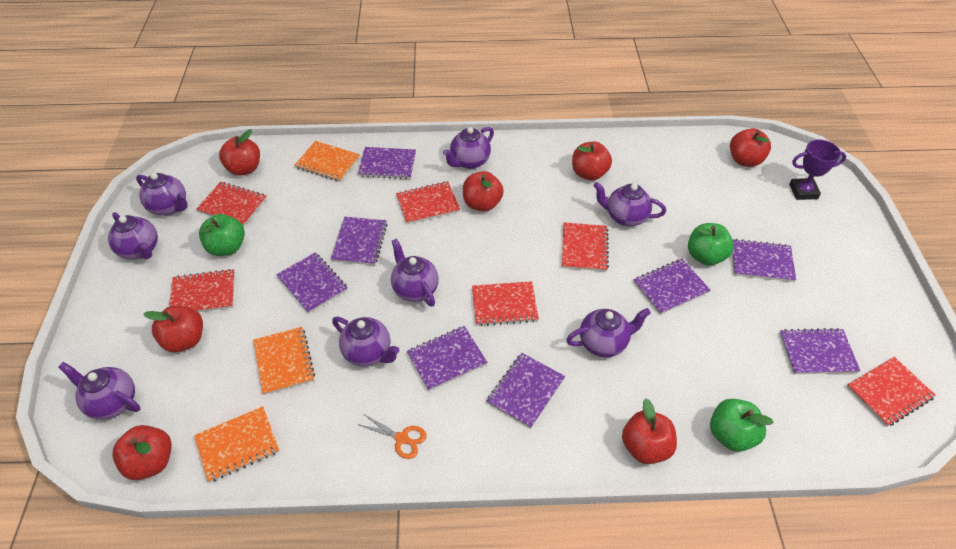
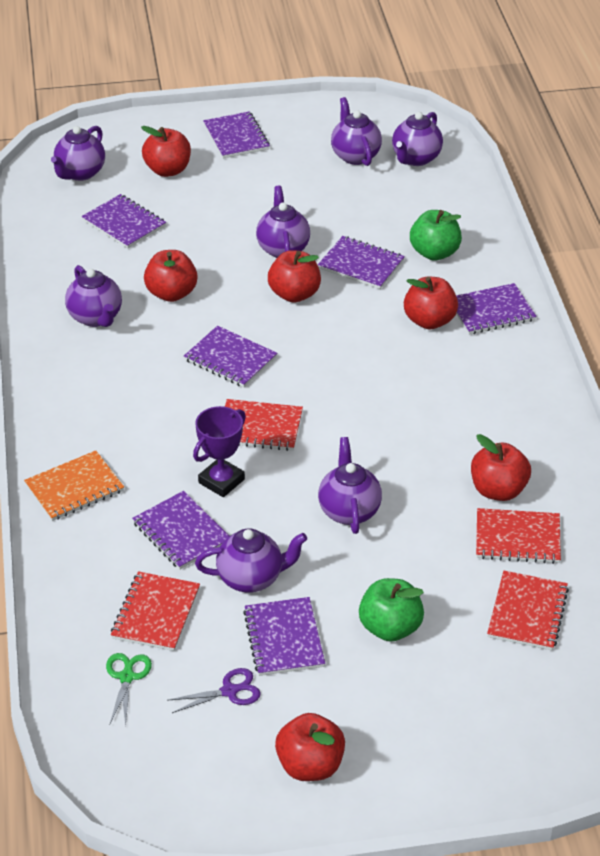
green apple: [199,214,245,256] [688,223,734,265] [710,399,774,452] = 3 -> [359,578,424,642] [410,210,462,261] = 2
green scissors: none = 0 -> [106,653,152,726] = 1
orange notebook: [194,406,279,482] [253,327,315,395] [294,141,360,182] = 3 -> [24,451,124,521] = 1
orange scissors: [357,414,427,459] = 1 -> none = 0
purple notebook: [276,252,348,314] [331,217,387,266] [358,147,416,180] [407,326,488,391] [487,353,565,429] [634,259,711,315] [732,239,796,282] [779,328,860,374] = 8 -> [82,194,166,249] [132,491,229,570] [184,326,277,388] [203,111,270,158] [243,597,325,676] [318,236,405,289] [456,283,536,335] = 7
purple scissors: none = 0 -> [167,668,261,713] = 1
purple teapot: [58,362,140,420] [108,212,158,259] [136,173,188,216] [332,317,400,367] [391,238,439,307] [443,127,494,169] [566,308,651,357] [594,182,666,227] = 8 -> [51,126,105,181] [65,265,122,327] [195,529,307,593] [256,186,310,258] [318,437,382,534] [331,97,382,166] [392,112,443,166] = 7
red apple: [112,425,172,480] [144,306,203,352] [219,129,260,176] [463,171,504,212] [572,141,612,180] [622,399,677,464] [730,128,771,167] = 7 -> [141,126,191,177] [144,250,198,302] [268,250,321,303] [275,713,345,781] [404,277,458,329] [471,434,531,501] = 6
red notebook: [169,269,235,312] [196,182,267,226] [396,181,460,224] [472,281,539,326] [562,222,609,272] [847,357,936,427] = 6 -> [111,571,200,651] [225,399,303,451] [476,508,561,564] [487,571,569,650] = 4

